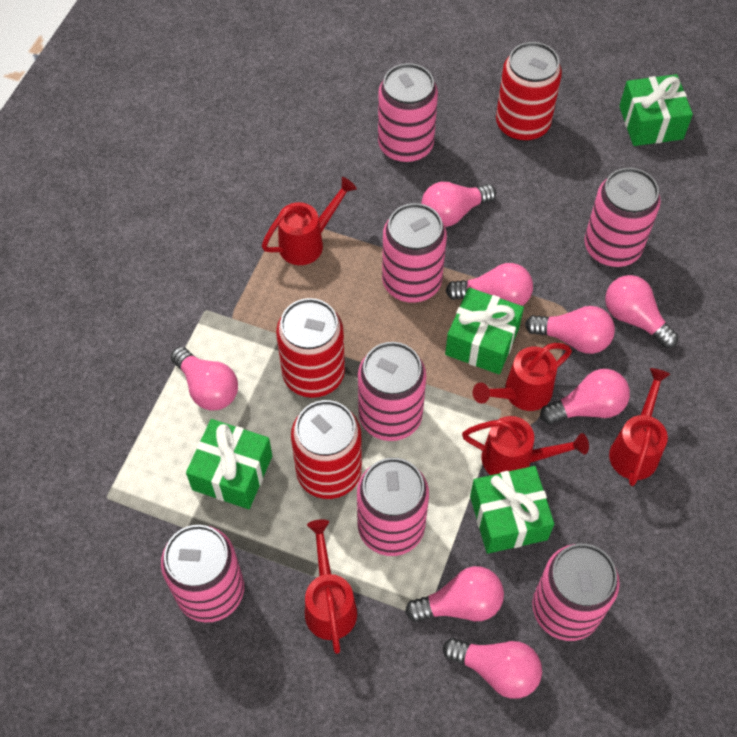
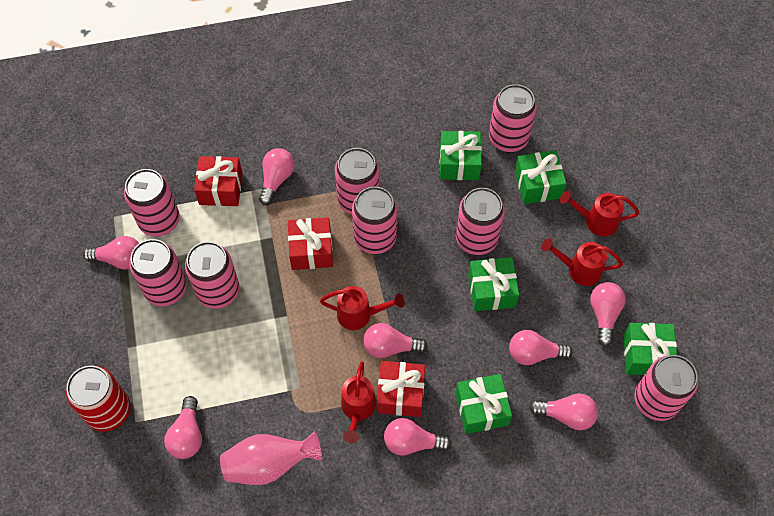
green gift: [186,419,272,509] [445,287,524,374] [470,466,554,554] [619,74,693,146] = 4 -> [440,131,482,180] [455,374,512,434] [468,257,519,311] [515,150,567,204] [623,323,677,375] = 5
pink can: [161,525,244,622] [357,458,429,556] [358,342,426,441] [378,63,438,163] [382,203,447,303] [532,544,620,641] [584,168,661,267] = 7 -> [124,169,180,236] [129,239,187,306] [185,241,239,309] [335,148,379,215] [352,187,397,254] [456,188,505,255] [489,84,537,152] [635,355,698,421] = 8
pink vase: none = 0 -> [220,431,322,485] = 1
red can: [276,298,345,398] [291,400,362,499] [496,42,562,142] = 3 -> [66,366,131,431] = 1
red gift: none = 0 -> [194,156,242,206] [288,217,333,270] [377,361,425,417] = 3
red watering can: [262,177,357,265] [305,519,357,654] [462,416,589,475] [473,343,572,411] [609,368,670,486] = 5 -> [320,286,405,330] [341,362,376,443] [542,239,623,286] [560,191,640,237] = 4

